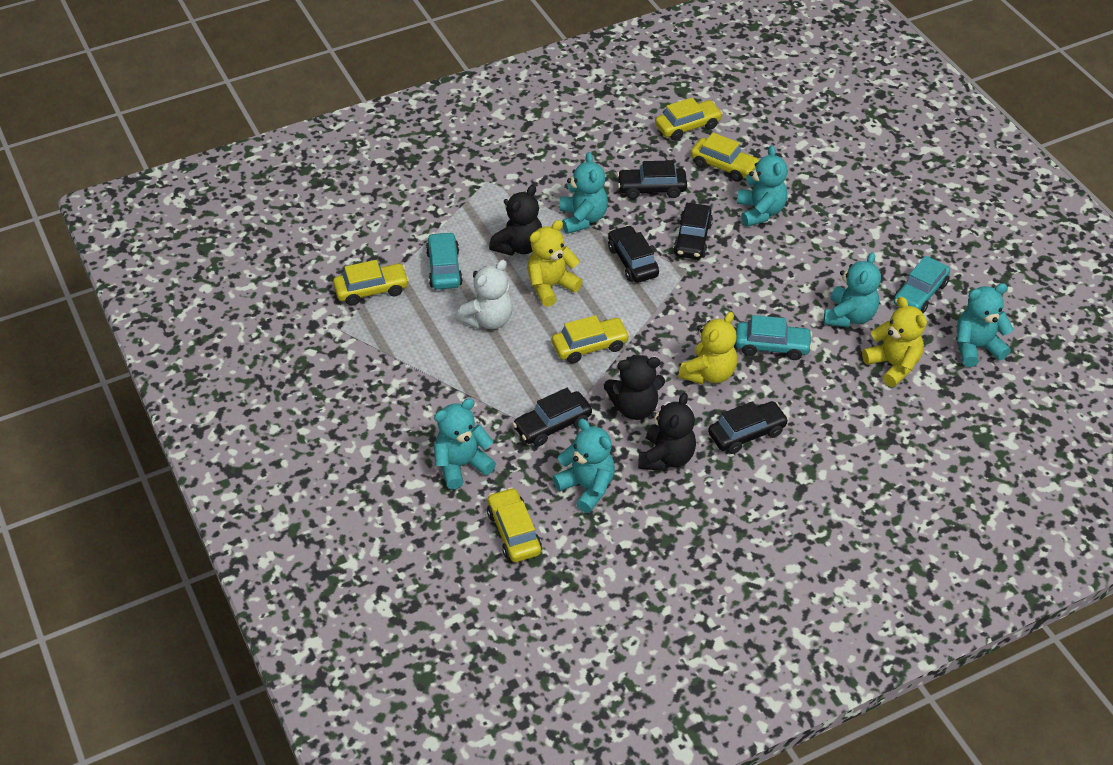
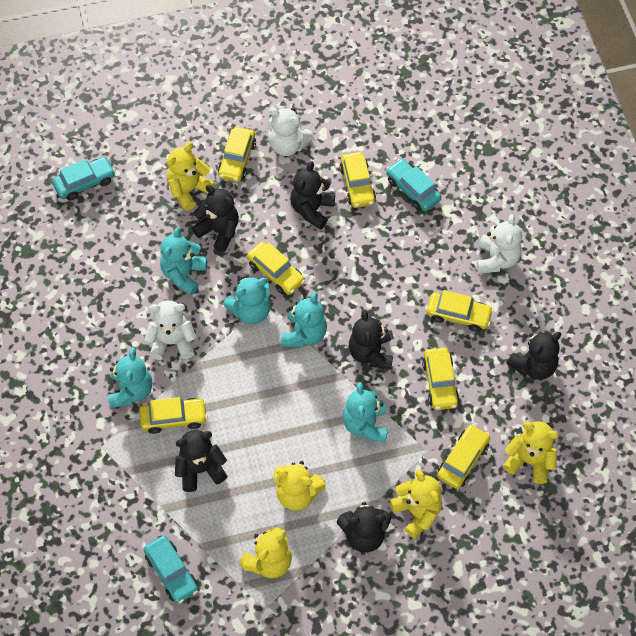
black car: [513,388,592,446] [608,225,659,283] [617,160,687,199] [673,203,713,259] [708,401,789,454] = 5 -> none = 0
black teddy bear: [489,185,542,256] [604,355,665,420] [638,393,696,471] = 3 -> [175,430,227,492] [192,185,239,252] [291,161,335,230] [337,502,391,552] [349,309,393,369] [506,332,561,380] = 6
turquoise teddy bear: [434,399,496,489] [552,419,615,513] [559,152,608,234] [737,145,788,227] [823,252,881,327] [957,283,1014,367] = 6 -> [108,348,152,408] [160,227,207,295] [223,276,270,324] [281,292,327,347] [343,382,388,443] = 5
white teddy bear: [456,260,513,329] = 1 -> [145,300,196,360] [268,107,314,156] [477,214,522,274] = 3
yellow car: [333,260,409,306] [487,487,542,562] [552,315,630,364] [655,98,723,141] [691,133,759,182] = 5 -> [139,397,208,434] [218,127,256,182] [247,242,305,295] [340,152,376,208] [422,348,459,410] [427,290,494,332] [437,424,490,489] = 7
yellow teddy bear: [527,220,583,307] [678,312,737,384] [862,297,927,387] = 3 -> [167,142,215,211] [239,527,292,578] [274,461,326,511] [390,470,442,539] [503,421,559,484] = 5

